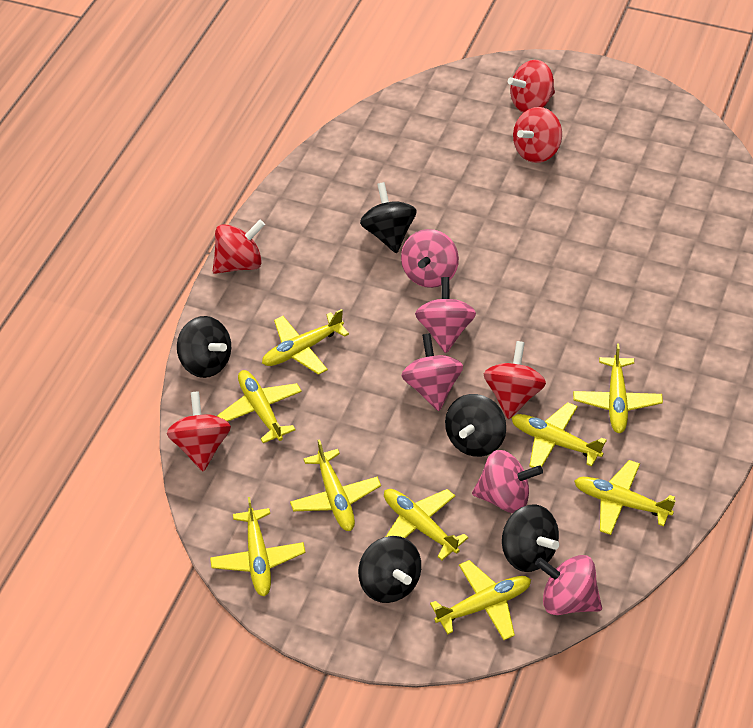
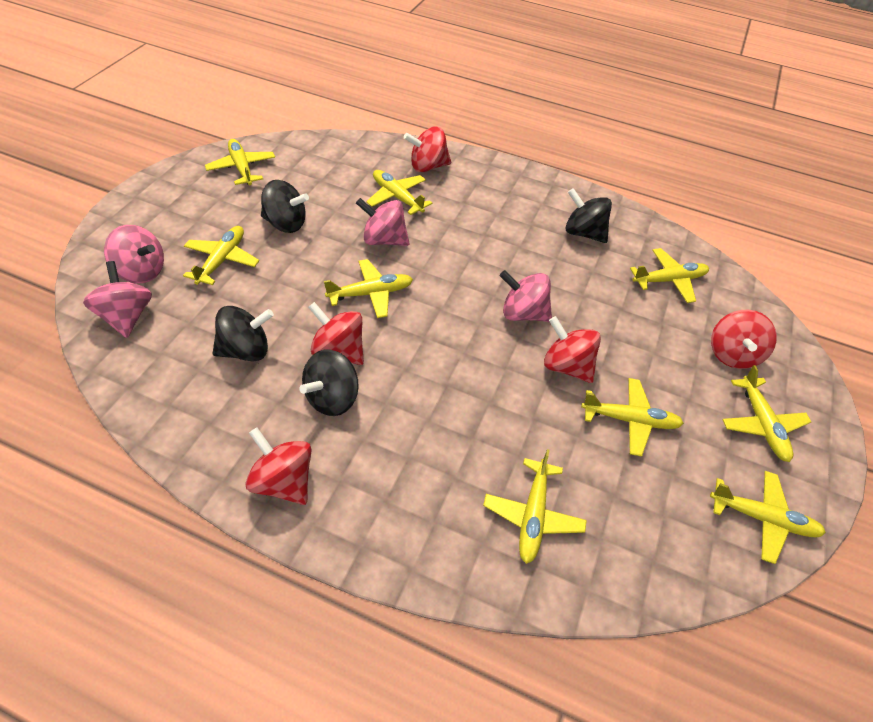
black spinning top: [177,316,231,378] [358,536,421,603] [360,182,417,253] [445,394,506,457] [502,504,559,572] = 5 -> [213,306,274,362] [261,180,309,233] [299,350,359,416] [566,188,612,243] = 4
pink spinning top: [401,229,459,288] [401,333,463,411] [415,277,476,353] [472,450,543,513] [535,555,602,615] = 5 -> [83,261,152,338] [104,225,164,284] [356,198,409,246] [500,270,552,322] = 4

